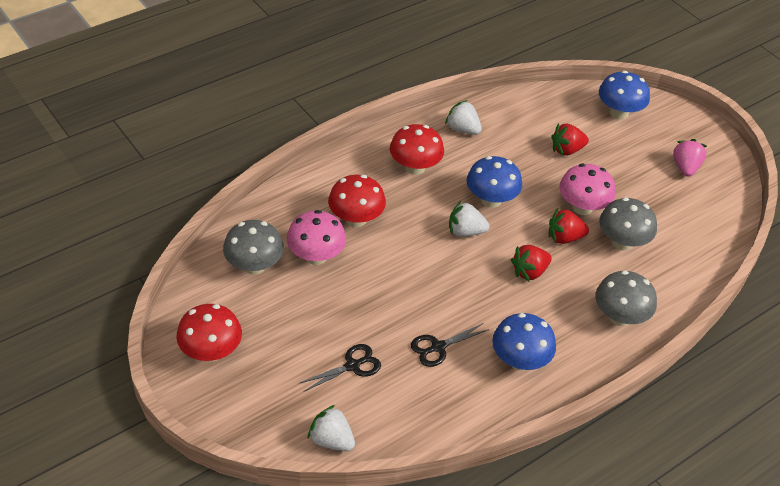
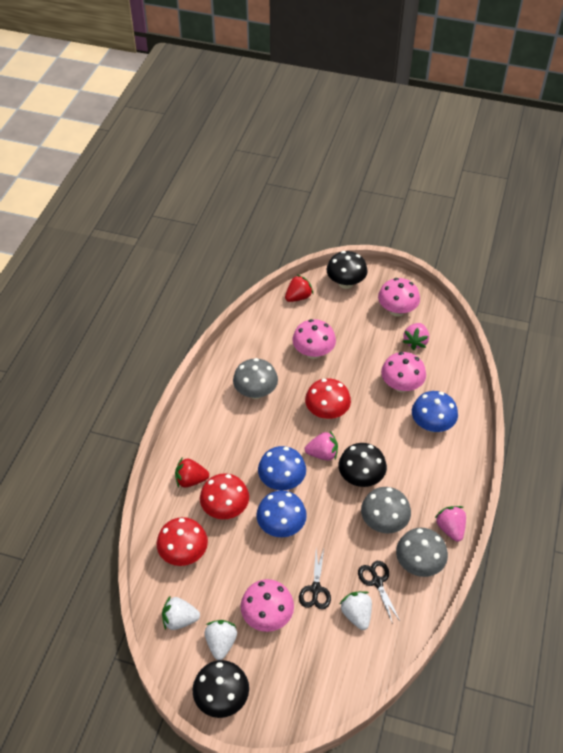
black mushroom: none = 0 -> [193,660,249,718] [327,251,368,289] [338,443,387,487] = 3
pink mushroom: [287,210,346,265] [559,164,615,215] = 2 -> [241,579,294,632] [292,319,336,359] [378,278,420,317] [381,352,426,392] = 4
pink strawberry: [673,139,707,177] = 1 -> [305,431,338,461] [403,323,429,350] [435,506,466,542] = 3
red strawberry: [511,245,552,281] [549,209,589,244] [551,123,589,156] = 3 -> [175,457,209,488] [285,274,313,302] = 2

